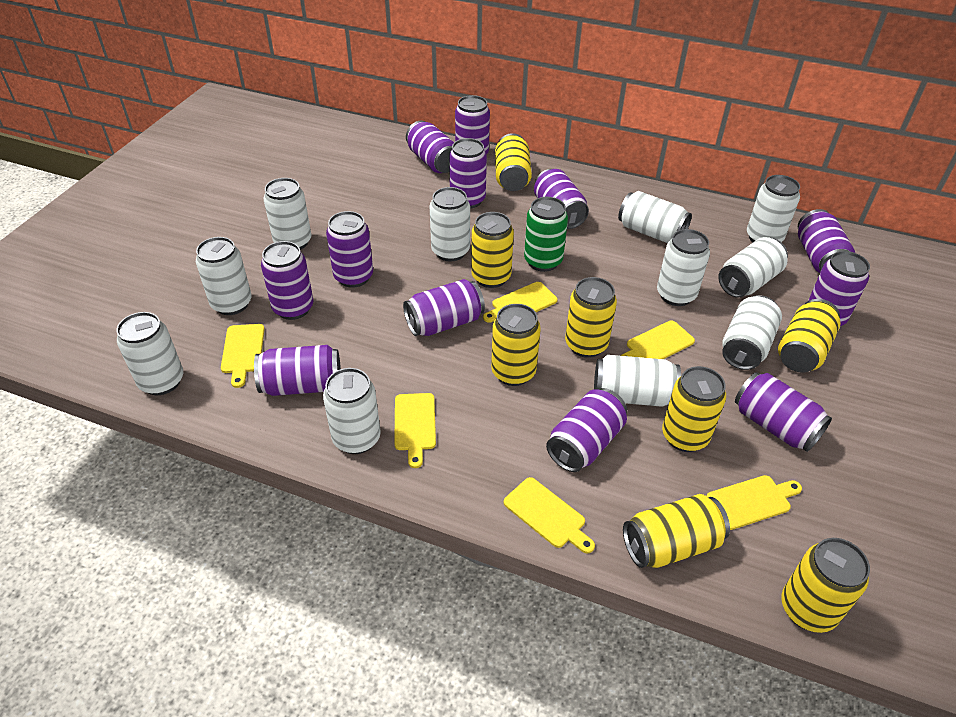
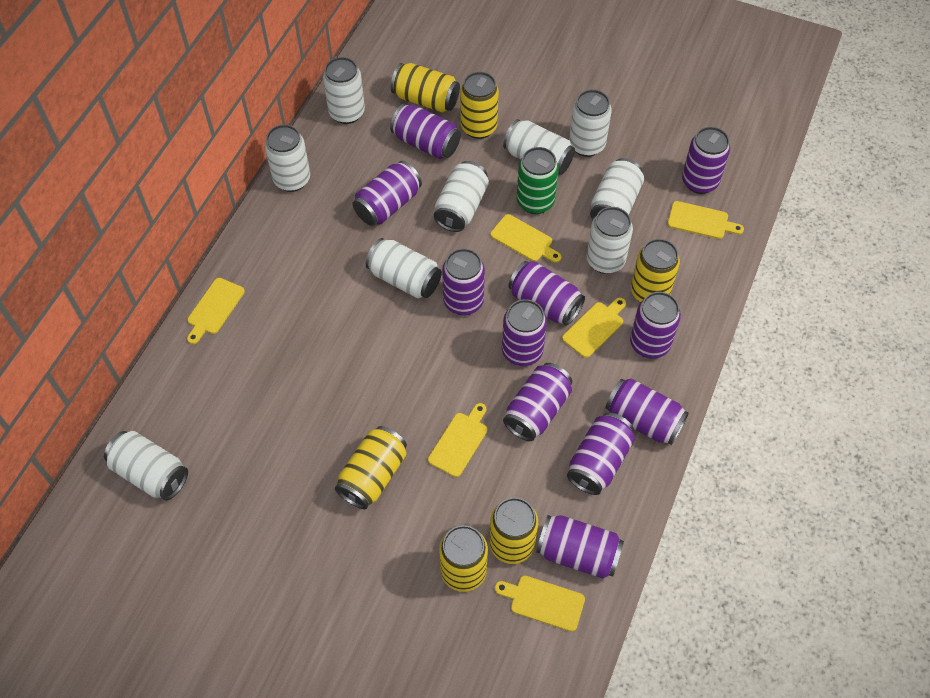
purple can: [254,345,341,396] [261,241,313,320] [326,211,373,288] [403,279,485,336] [406,120,454,173] [449,138,487,209] [455,95,490,154] [534,169,589,229] [546,388,627,472] [735,372,832,452] [798,209,855,273] [808,251,870,326] = 12 -> [353,161,422,226] [390,104,461,159] [442,248,485,316] [502,299,547,366] [503,363,572,441] [508,261,585,326] [536,515,624,579] [567,413,635,495] [605,378,689,445] [630,292,681,359] [682,127,730,194] = 11
white can: [116,312,183,395] [196,237,252,315] [263,178,311,250] [323,368,381,454] [430,187,470,261] [594,355,681,407] [618,191,692,243] [657,229,710,306] [718,237,788,298] [722,295,782,370] [747,175,800,242] = 11 -> [104,431,188,500] [265,125,310,192] [323,57,365,124] [366,238,442,299] [434,161,489,232] [503,119,575,175] [569,89,612,157] [587,207,633,274] [590,158,644,219] = 9
yellow can: [471,212,514,288] [491,304,541,386] [495,133,532,191] [565,277,617,358] [623,494,730,568] [662,366,726,452] [778,299,841,373] [781,538,870,633] = 8 -> [335,426,407,509] [391,63,460,113] [439,525,488,592] [460,72,499,139] [489,498,538,564] [631,239,680,302] = 6

